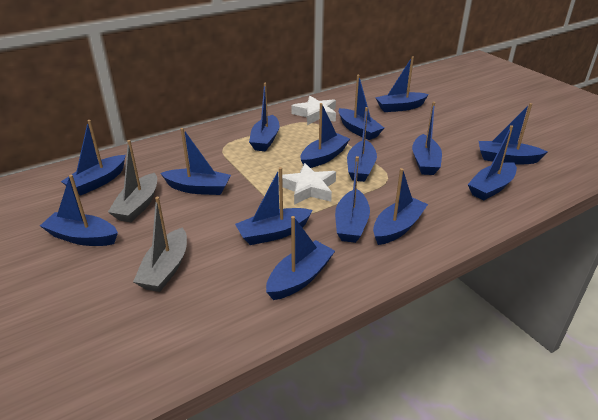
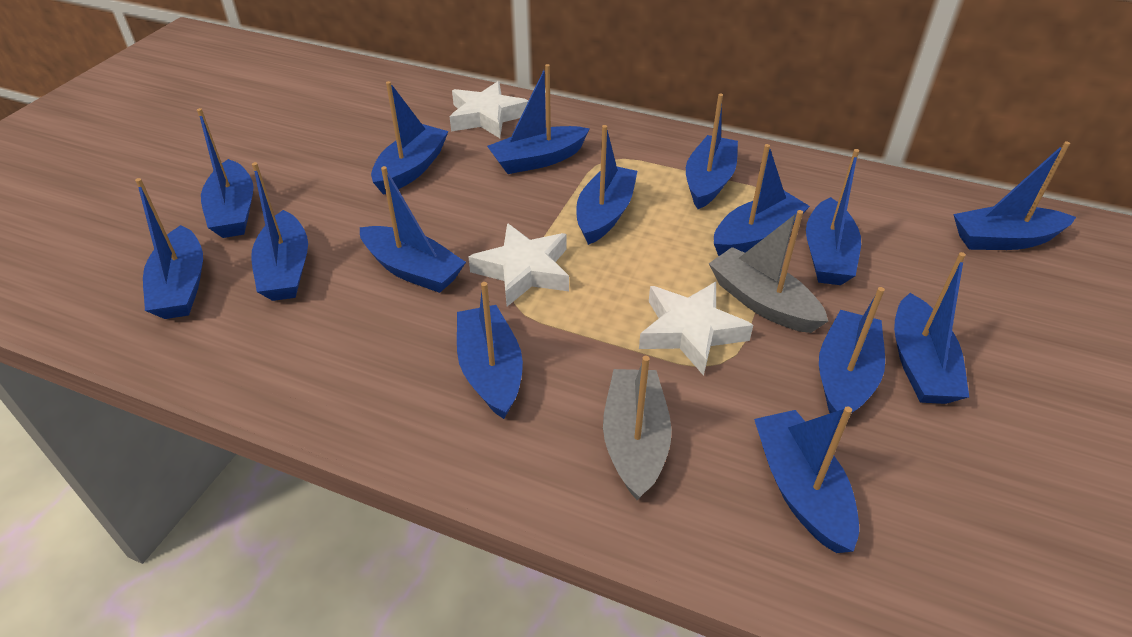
white star: [282,163,336,205] [291,96,336,125] = 2 -> [450,81,528,138] [468,223,569,307] [639,282,753,376] = 3

